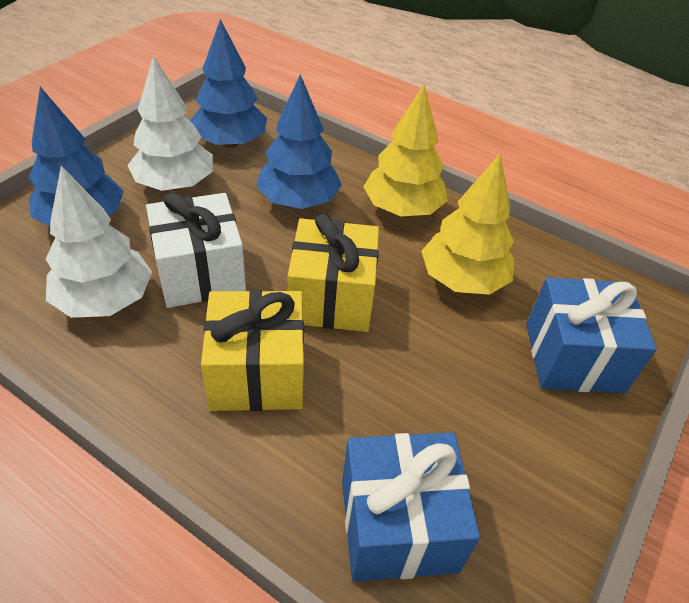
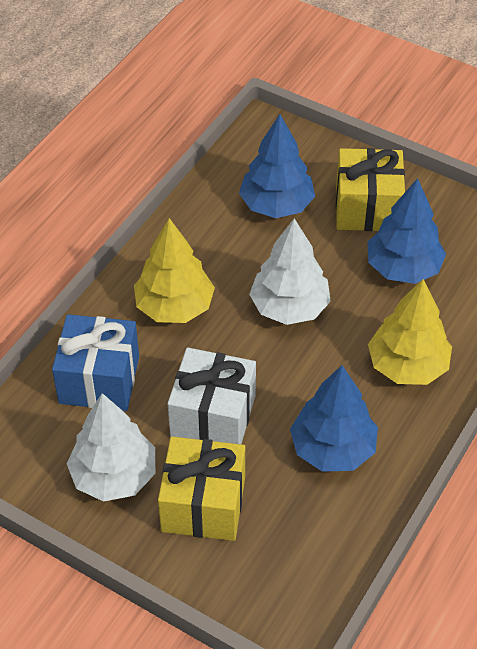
blue gift: [342,432,480,582] [526,277,657,394] = 2 -> [52,314,139,411] = 1

